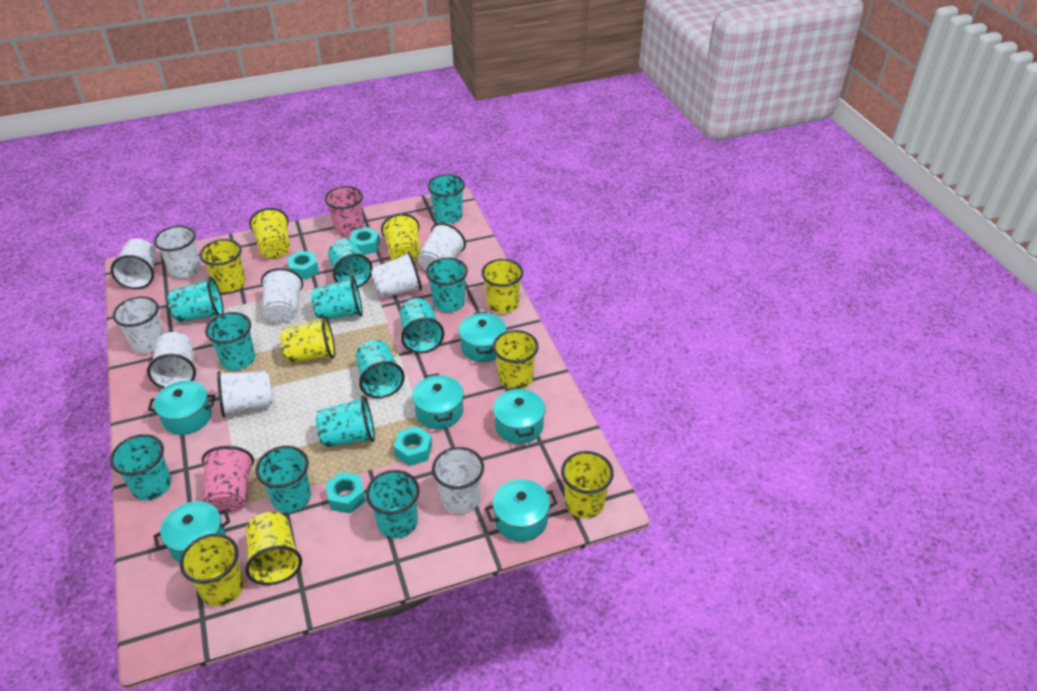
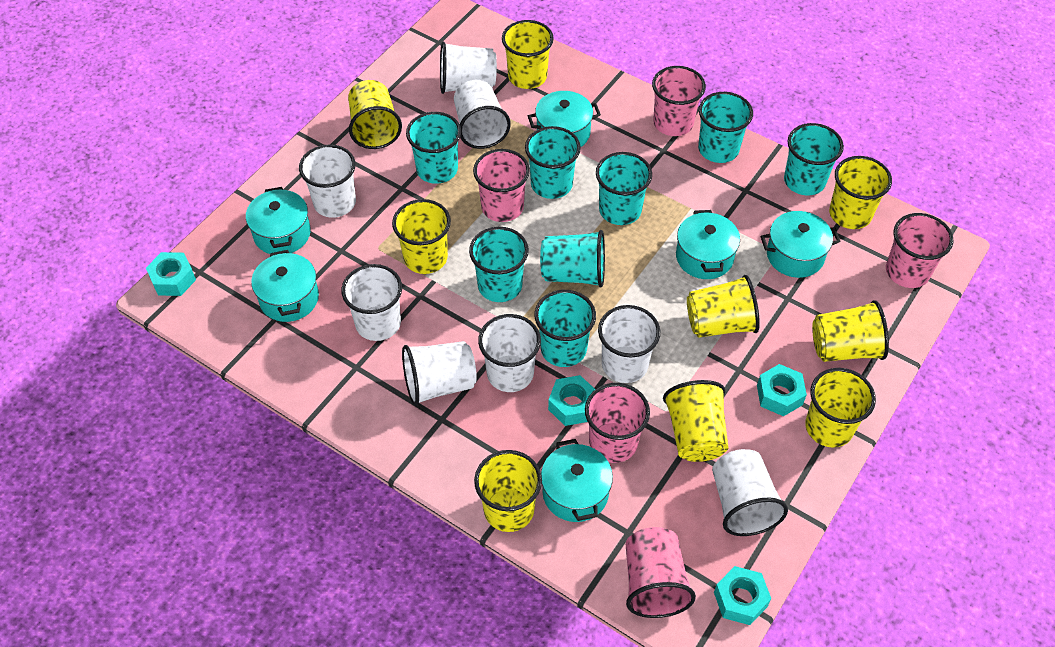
pink cup: [202,446,254,514] [325,186,363,236] = 2 -> [473,149,530,222] [585,383,650,463] [626,527,696,618] [652,66,706,136] [886,213,953,288] = 5
turquoise cup: [110,434,172,500] [168,277,224,323] [205,312,255,370] [255,446,311,513] [311,276,363,319] [316,395,375,447] [328,239,373,288] [356,340,405,398] [366,470,420,539] [400,298,444,353] [426,257,468,312] [427,174,465,223] = 12 -> [406,112,461,184] [469,227,529,302] [525,126,581,199] [534,290,596,367] [540,230,605,288] [596,152,652,225] [698,92,753,163] [784,123,844,195] = 8
white cup: [111,239,156,290] [113,296,164,354] [147,332,196,389] [154,226,201,278] [217,371,272,418] [261,268,303,323] [371,252,422,298] [418,223,466,270] [432,447,484,514] = 9 -> [299,144,356,218] [341,264,402,341] [402,341,477,406] [440,41,497,94] [454,80,511,149] [478,314,541,392] [598,305,660,383] [712,449,788,536] = 8

